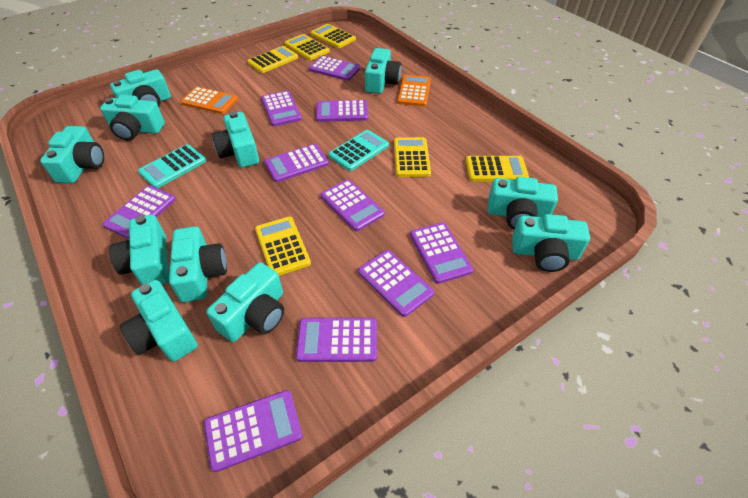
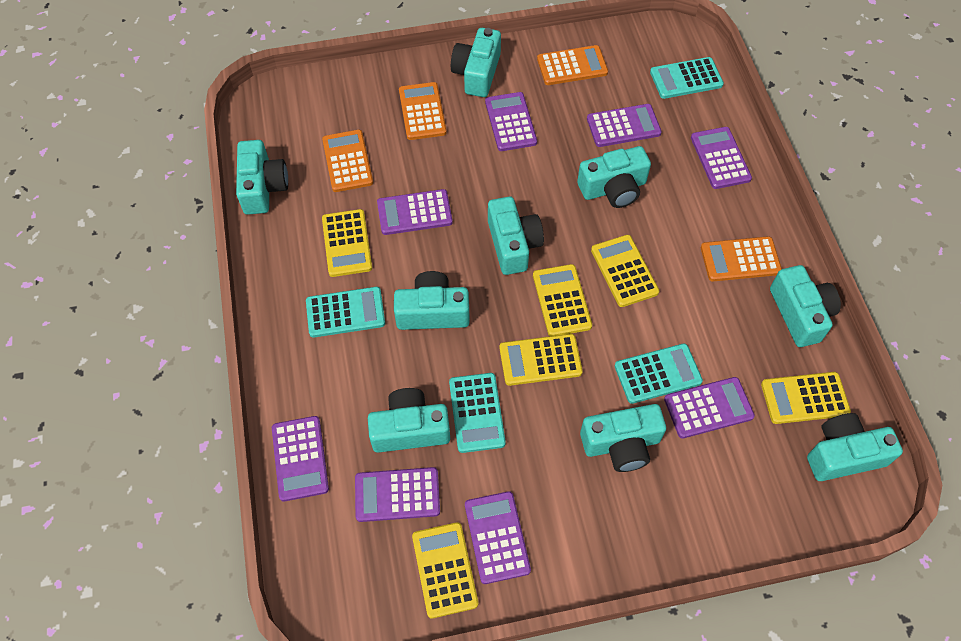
orange calculator: [180,87,238,114] [397,75,431,106] = 2 -> [322,130,373,192] [399,82,447,140] [537,45,608,85] [701,236,782,281] = 4
purple calculator: [103,185,176,239] [204,390,303,472] [261,91,302,126] [264,144,329,182] [296,318,377,362] [309,56,361,81] [316,100,368,122] [321,179,385,231] [358,250,434,317] [410,222,473,284] = 10 -> [272,416,329,502] [355,467,440,522] [377,189,453,235] [465,491,531,584] [485,92,537,151] [587,104,662,147] [664,377,755,438] [691,127,752,189] = 8
turquoise calculator: [138,144,206,188] [329,130,389,171] = 2 -> [306,287,385,338] [449,373,506,453] [615,344,703,404] [650,57,724,99] = 4
turquoise camera: [40,126,104,183] [100,95,165,141] [109,215,169,285] [110,70,171,107] [120,280,198,362] [169,226,227,302] [206,262,284,342] [212,111,259,168] [365,48,401,94] [488,177,558,230] [512,214,590,272] = 11 -> [236,140,288,215] [368,388,450,453] [394,271,470,330] [451,28,501,97] [488,197,544,275] [577,146,651,208] [580,404,666,472] [770,265,841,347] [807,413,903,481] = 9

